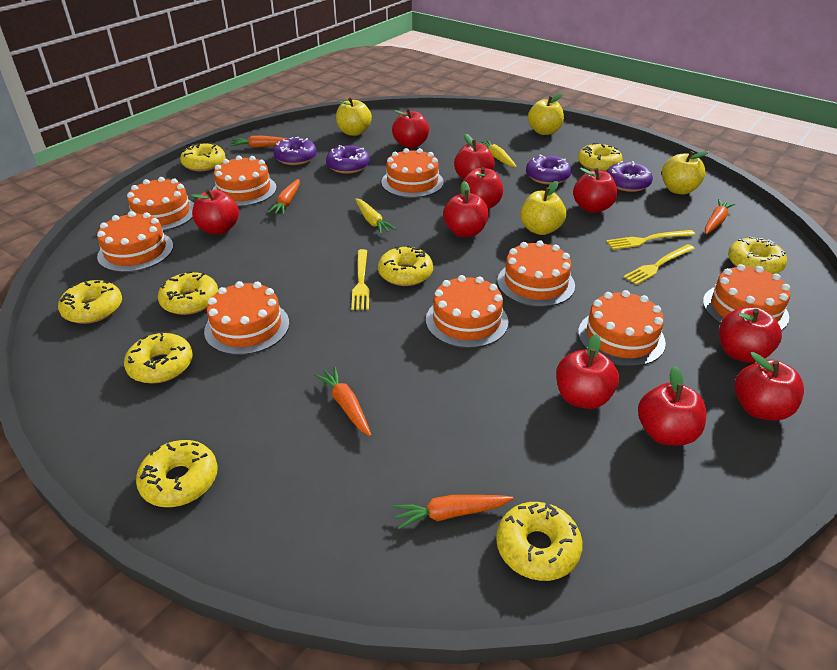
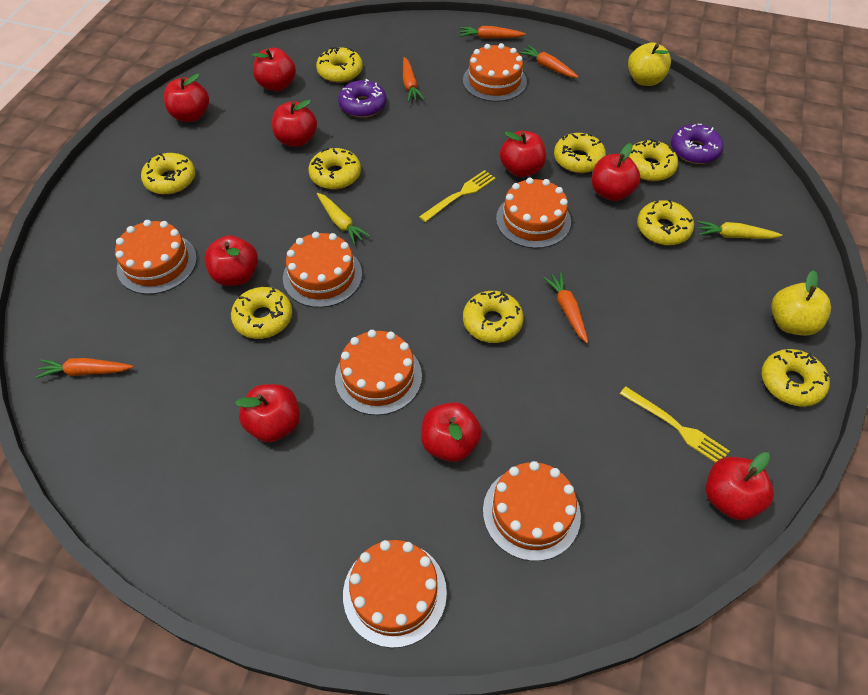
orange cake: [97,211,173,272] [127,177,194,231] [204,281,289,355] [213,155,277,206] [381,148,444,198] [426,275,508,348] [497,240,575,307] [578,290,666,366] [703,264,790,331] = 9 -> [115,220,197,294] [283,232,362,308] [335,330,422,415] [343,540,447,648] [463,43,527,102] [483,461,581,561] [496,178,571,248] = 7
purple donut: [273,137,317,165] [326,145,370,174] [526,155,571,185] [606,161,653,192] = 4 -> [338,79,387,118] [671,124,724,164] = 2
red apple: [191,189,239,234] [392,108,429,148] [443,181,488,237] [454,134,495,180] [460,167,503,209] [556,334,619,409] [573,168,618,213] [638,366,706,446] [719,307,782,363] [735,352,804,421] = 10 -> [164,74,209,122] [204,235,258,286] [235,384,300,442] [252,48,296,91] [272,100,317,147] [421,402,482,462] [500,131,546,177] [592,143,640,201] [706,452,774,520] = 9
yellow apple: [336,98,372,136] [520,181,566,235] [528,93,564,135] [662,151,709,194] = 4 -> [628,42,671,86] [771,270,831,336] = 2
yellow fork: [351,249,370,310] [606,230,695,250] [623,244,695,285] = 3 -> [419,170,496,222] [620,386,730,463] = 2

